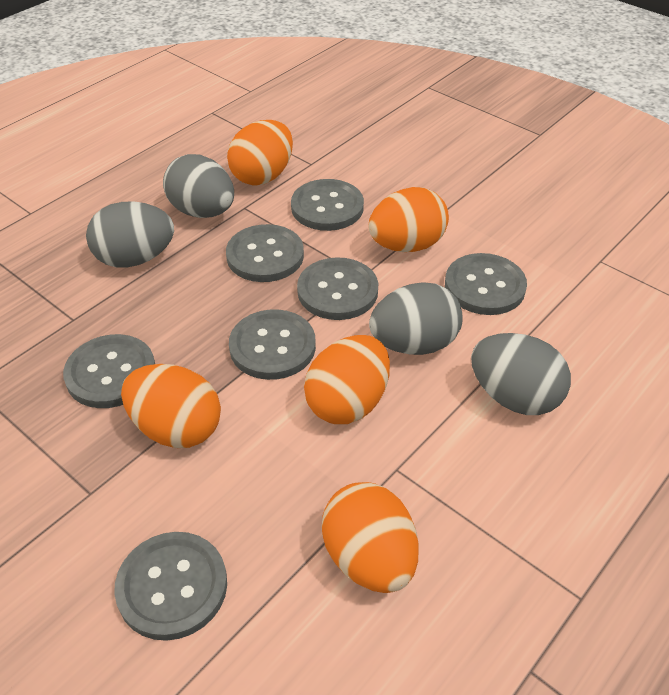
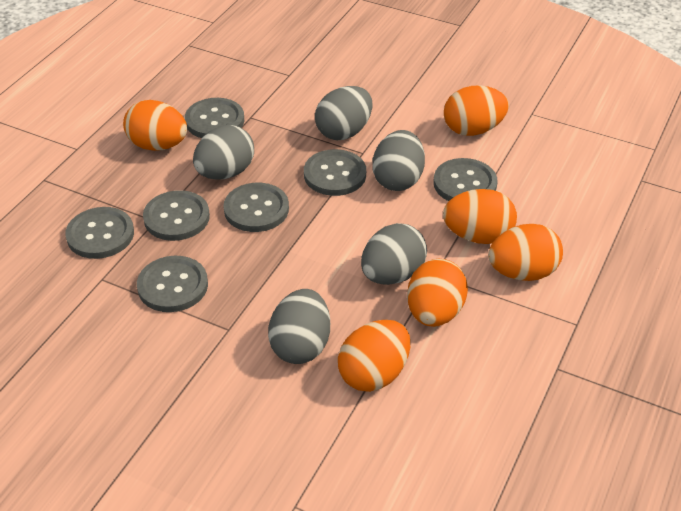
grey egg: [86,201,174,267] [163,154,234,218] [369,283,463,355] [471,333,571,415] = 4 -> [193,125,254,180] [268,289,330,364] [315,86,372,140] [361,223,427,285] [373,130,425,191] = 5
orange egg: [121,364,221,448] [227,120,293,185] [304,335,390,424] [322,482,419,593] [369,187,449,252] = 5 -> [123,100,187,151] [338,320,410,392] [407,258,468,327] [443,189,517,244] [444,85,509,136] [488,224,563,281] = 6

